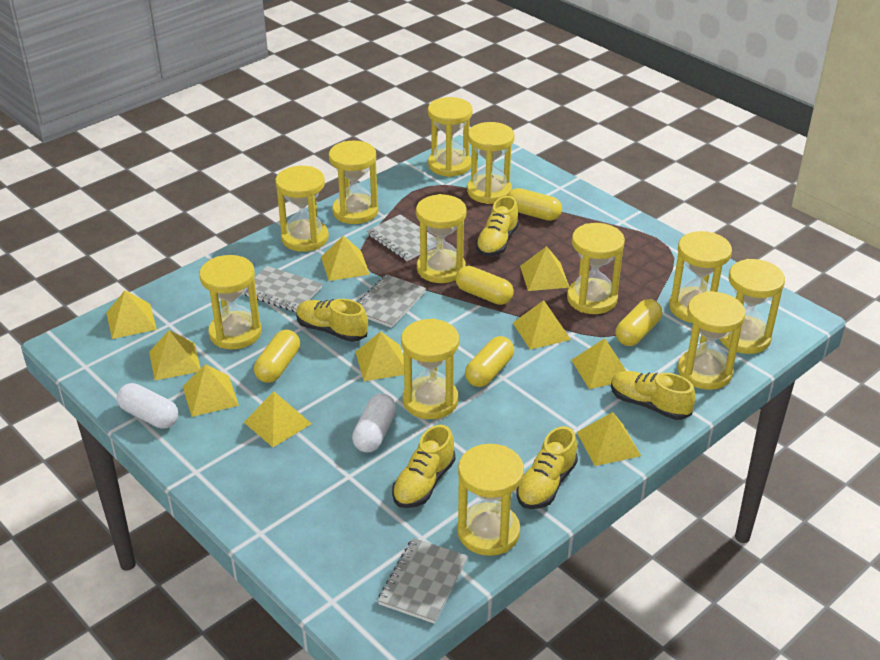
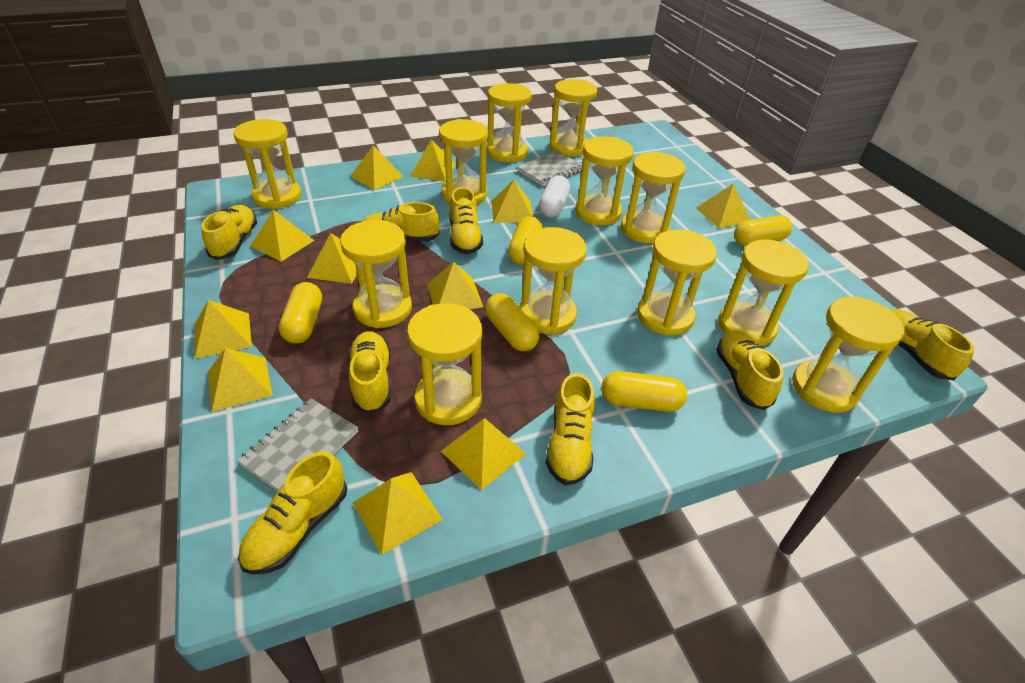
grey notebook: [243,266,322,312] [357,274,426,328] [367,214,436,261] [378,538,468,624] = 4 -> [237,398,359,491] [517,151,582,186] = 2
white capsule: [117,383,178,429] [352,393,396,452] = 2 -> [539,176,570,218] = 1
yellow pyramid: [106,290,157,339] [149,330,201,380] [183,364,239,417] [244,391,312,447] [321,236,370,281] [356,331,404,381] [513,300,571,350] [520,246,569,291] [571,338,626,389] [577,412,641,466] = 10 -> [195,300,252,359] [208,348,273,412] [250,210,315,262] [307,233,357,284] [350,145,404,190] [353,472,443,555] [410,139,456,182] [427,262,483,309] [441,419,526,490] [491,180,533,223] [696,183,750,228] = 11
yellow shoe: [296,299,368,342] [392,425,456,508] [476,196,519,257] [516,426,578,509] [611,371,696,420] = 5 -> [201,205,257,260] [238,452,347,575] [348,331,391,414] [361,202,440,242] [450,187,483,254] [546,373,595,485] [716,330,784,410] [891,309,974,380] = 8

